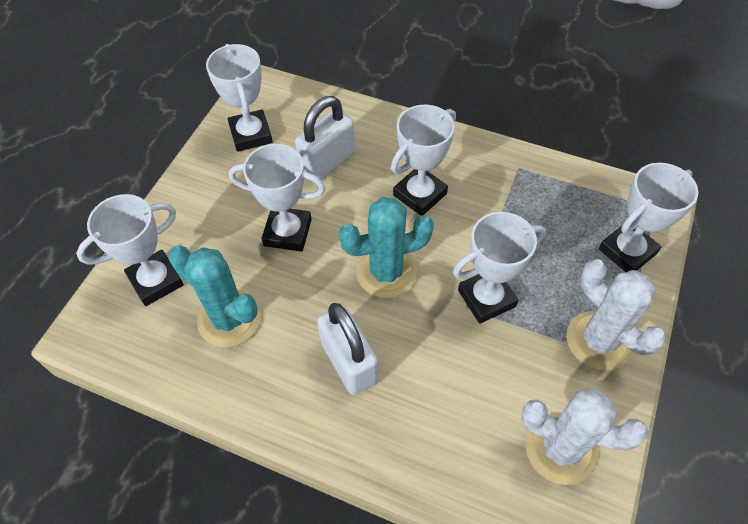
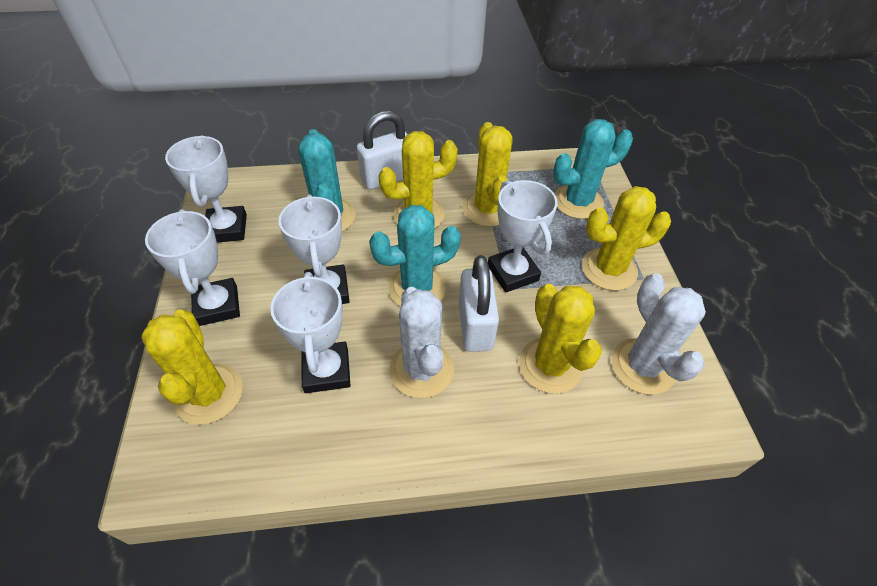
turquoise cactus: [168,245,261,347] [339,197,434,298] = 2 -> [298,129,356,232] [369,205,461,307] [553,119,633,219] = 3
white trophy: [76,194,184,306] [206,44,273,152] [229,144,326,252] [391,105,456,216] [453,212,546,324] [599,163,698,272] = 6 -> [145,209,240,326] [165,135,247,243] [270,272,351,393] [278,195,350,304] [488,180,558,293] = 5
yellow cactus: none = 0 -> [141,310,243,425] [378,131,458,229] [463,122,513,227] [519,284,602,394] [582,186,671,291] = 5

